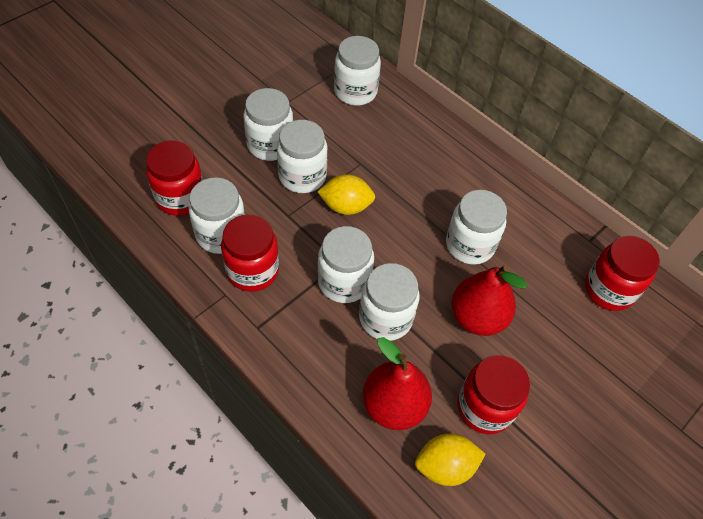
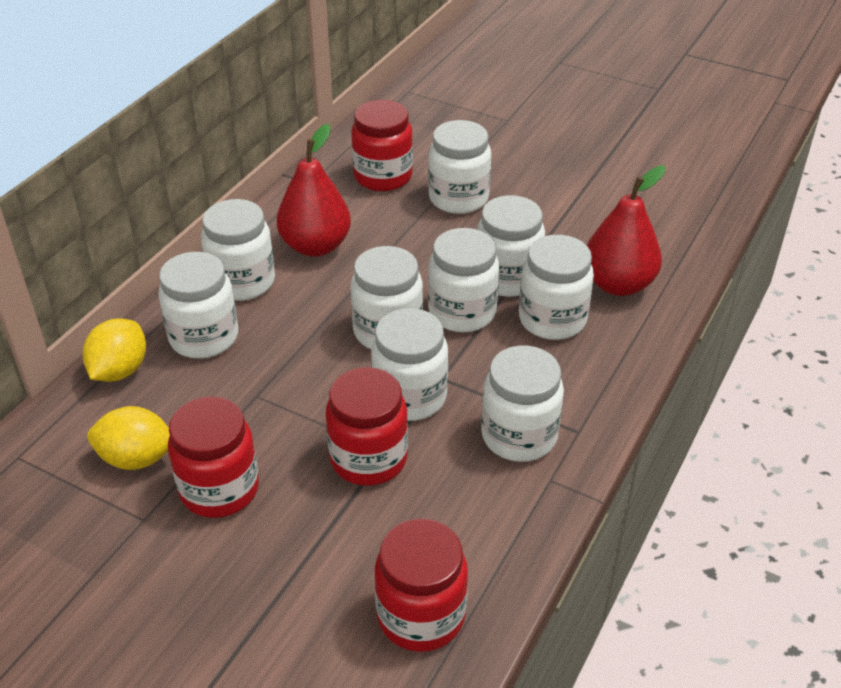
white jar: [189,177,245,254] [244,88,293,161] [277,120,328,193] [318,226,374,303] [334,36,381,106] [359,263,419,341] [446,190,507,265] = 7 -> [158,252,238,359] [201,199,275,301] [350,246,423,349] [371,308,448,421] [428,120,491,214] [428,228,499,332] [477,195,545,297] [481,346,564,462] [519,235,594,340] = 9

